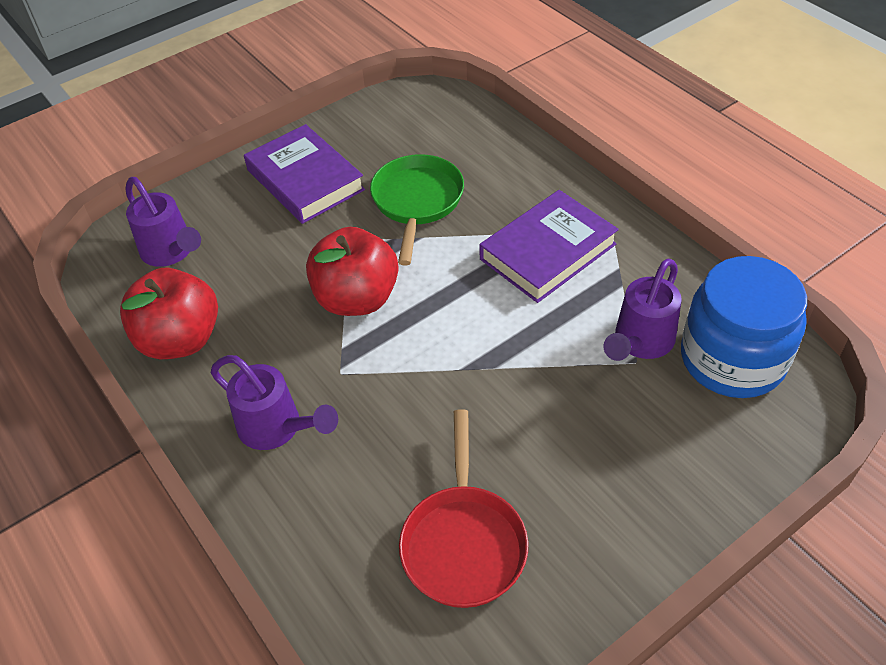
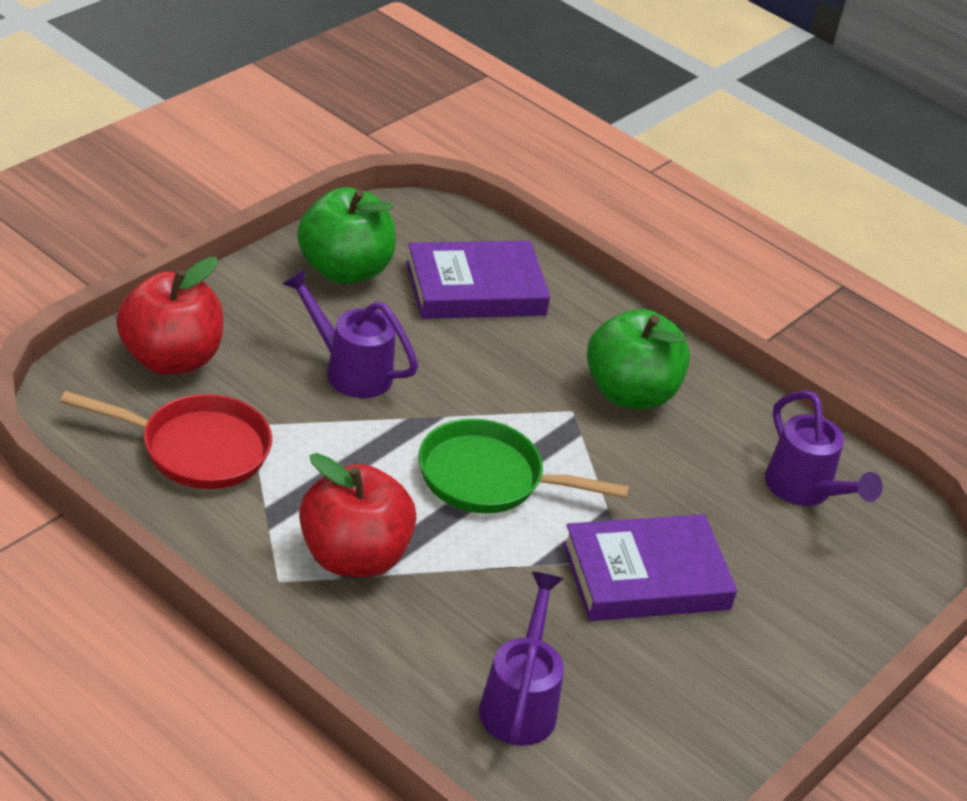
blue jar: [681,256,807,398] = 1 -> none = 0
green apple: none = 0 -> [297,187,396,284] [587,309,690,409] = 2

